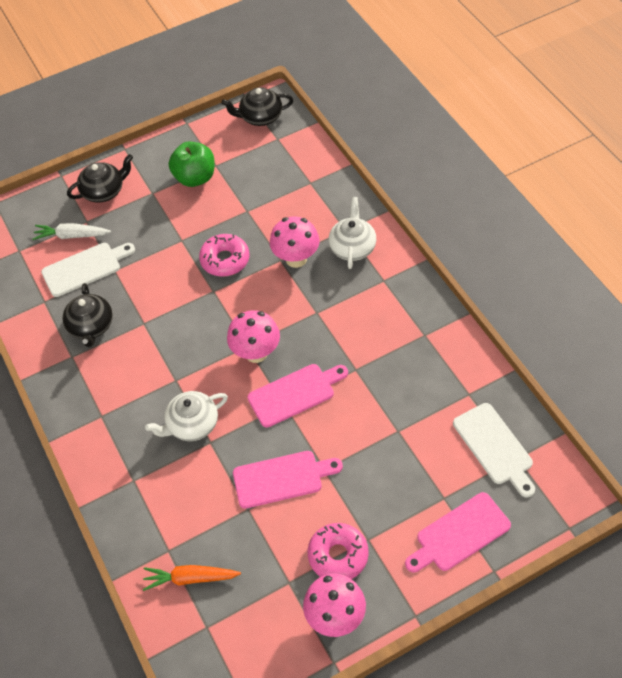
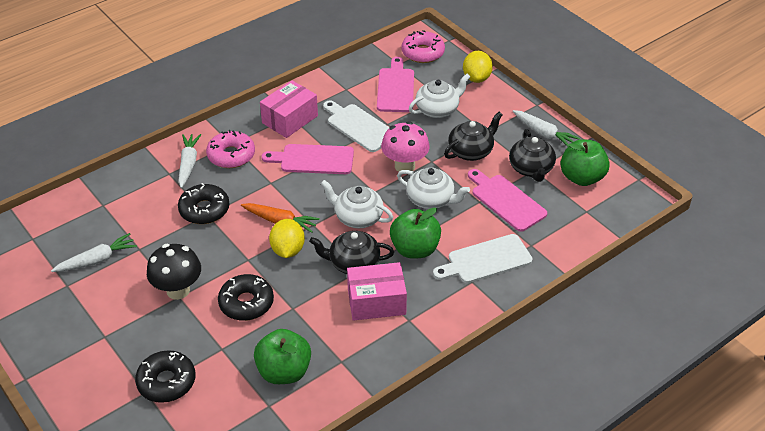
black donut: none = 0 -> [135,350,196,403] [178,183,229,224] [218,274,274,321] = 3
black mushroom: none = 0 -> [147,244,201,300] = 1
green apple: [169,142,215,187] = 1 -> [254,329,311,384] [390,207,441,259] [560,139,610,186] = 3
pink box: none = 0 -> [260,80,318,138] [347,262,407,321] = 2
pink mushroom: [227,310,280,363] [270,217,320,268] [303,574,366,637] = 3 -> [381,121,430,172] = 1
white carrot: [32,223,111,240] = 1 -> [51,233,137,272] [178,134,201,188] [513,110,580,147] = 3
white teapot: [145,391,228,441] [329,197,376,269] = 2 -> [321,180,393,228] [397,167,470,209] [409,74,470,118] = 3
yellow lemon: none = 0 -> [269,219,305,258] [463,51,493,83] = 2

